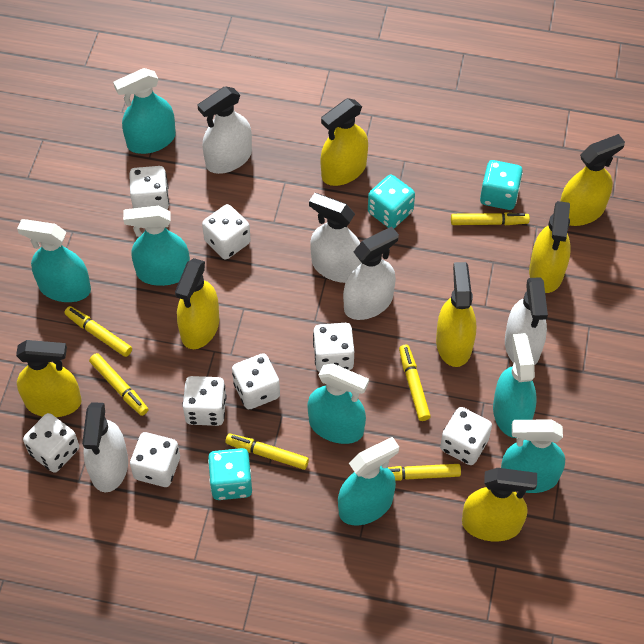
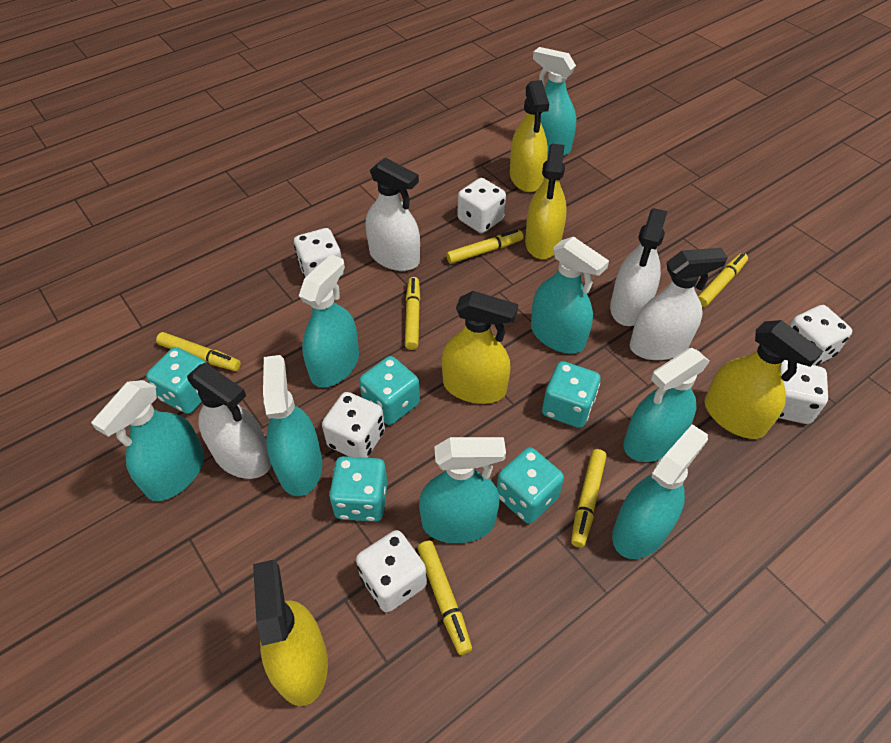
turquoise dice: [208,448,252,500] [368,174,415,228] [480,160,523,210] = 3 -> [146,347,206,414] [329,456,388,522] [359,356,420,425] [497,447,564,524] [542,361,601,428] = 5
turquoise spray bottle: [17,219,91,302] [113,68,176,154] [123,206,190,286] [307,363,369,444] [338,437,399,525] [493,333,537,438] [501,419,565,493] = 7 -> [91,380,204,501] [263,355,322,496] [299,254,359,387] [419,437,506,543] [531,236,609,353] [533,47,576,156] [612,424,708,559] [623,348,710,462] = 8
white dice: [23,413,79,473] [129,166,169,210] [130,432,180,487] [182,376,226,426] [202,204,251,260] [232,353,280,409] [313,323,354,372] [440,407,492,465] = 8 -> [294,228,344,278] [322,392,385,458] [356,530,427,612] [457,178,506,233] [779,360,828,424] [789,305,852,366] = 6
white spray bottle: [82,402,128,492] [197,86,252,174] [309,193,361,283] [343,226,399,320] [505,277,548,366] = 5 -> [187,363,271,479] [366,158,420,271] [610,208,668,326] [630,248,728,360] = 4
yellow spray bottle: [16,340,81,417] [175,258,219,349] [321,98,368,186] [436,262,476,367] [462,468,537,541] [529,201,571,293] [560,134,625,226] = 7 -> [253,560,328,706] [442,291,518,404] [510,80,549,192] [525,144,567,259] [704,320,823,439] = 5

